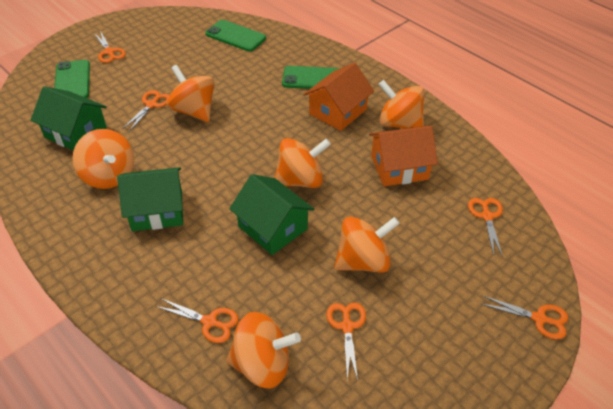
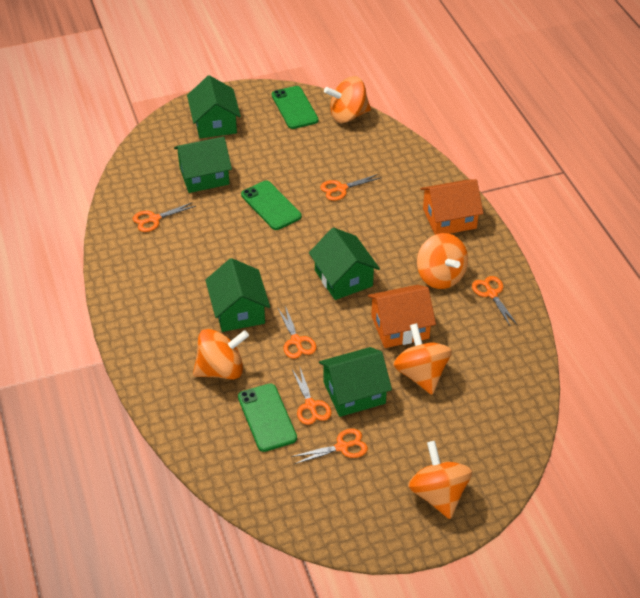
green house: [31,86,107,151] [117,167,183,231] [229,174,314,255] = 3 -> [174,137,232,193] [187,75,241,139] [205,258,270,332] [309,227,380,300] [319,347,392,417] = 5
orange spinning top: [72,129,134,189] [167,65,214,122] [226,312,301,388] [275,138,331,188] [334,217,400,273] [378,80,424,129] = 6 -> [193,329,249,380] [324,76,371,123] [393,323,452,395] [408,441,472,519] [417,233,468,289] = 5

